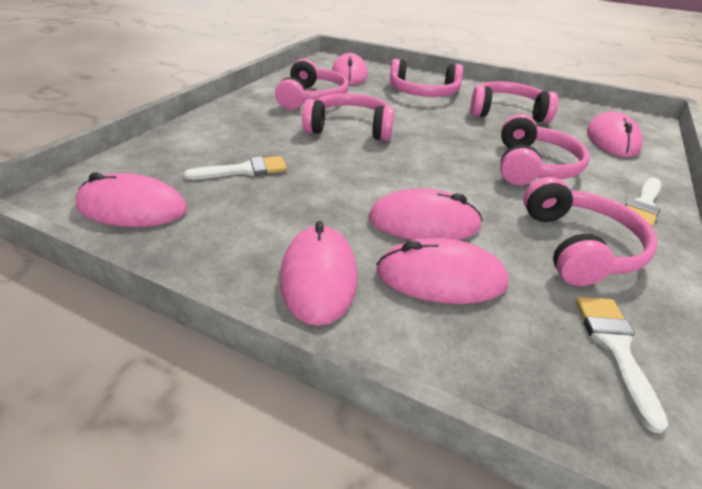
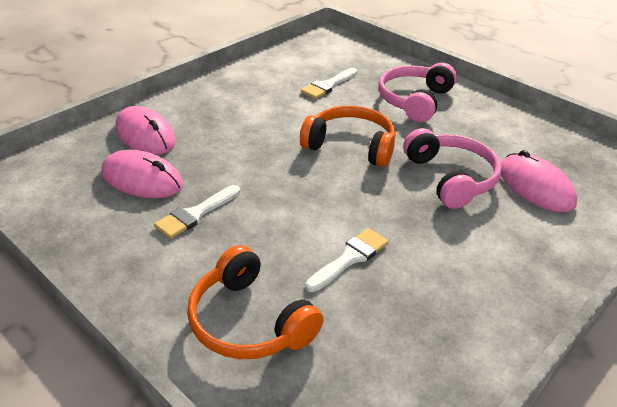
orange headphones: none = 0 -> [187,245,323,359] [300,106,396,167] = 2
pink headphones: [275,59,348,110] [302,93,394,141] [390,59,463,97] [470,81,558,123] [500,114,589,185] [523,177,658,286] = 6 -> [379,63,457,122] [403,128,502,209] = 2
pink mouse: [76,172,187,227] [280,221,358,326] [332,53,368,85] [368,188,483,240] [376,238,508,304] [587,112,643,157] = 6 -> [101,150,183,198] [115,106,176,155] [501,150,577,212] = 3

